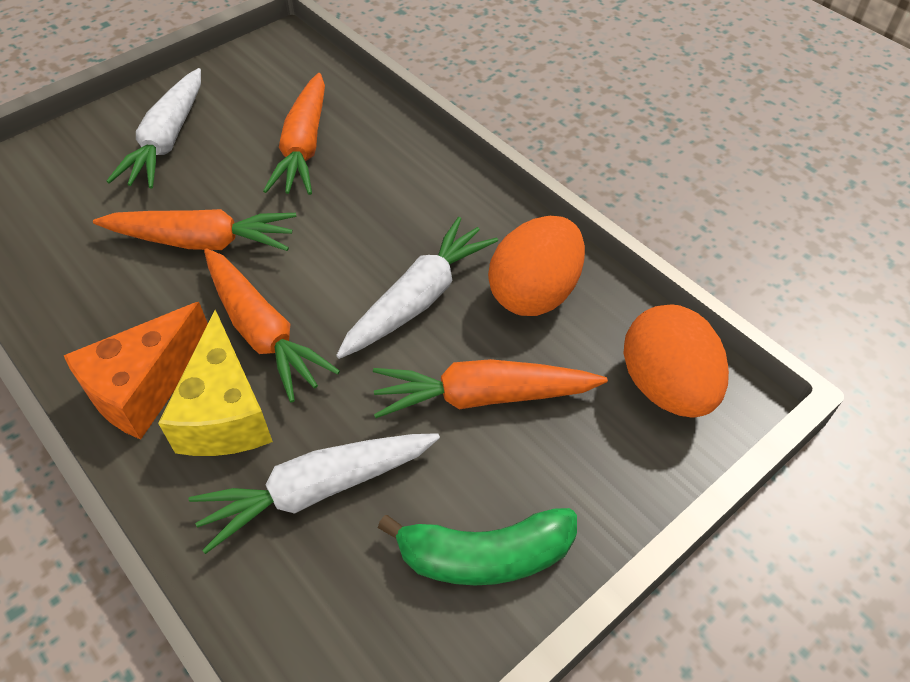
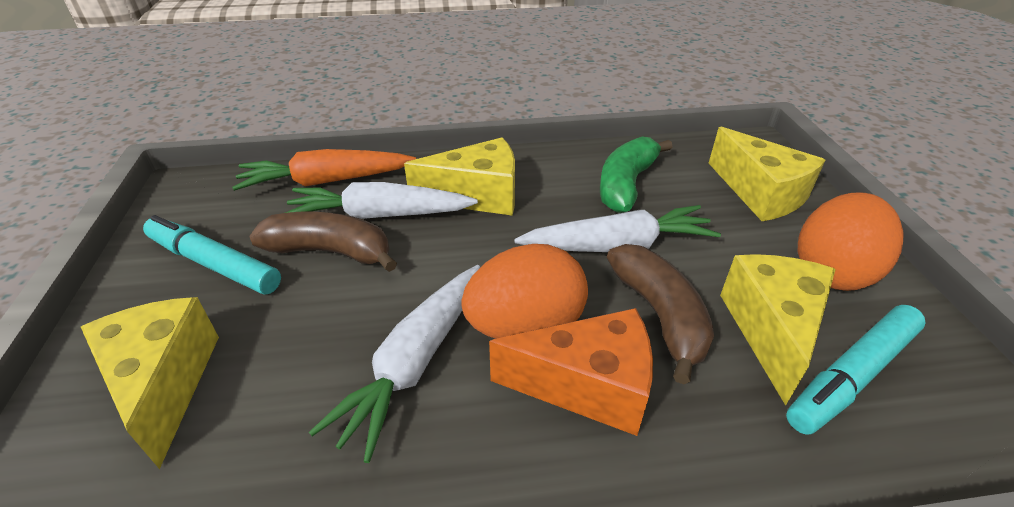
brown banana: none = 0 -> [249,212,397,272] [607,244,714,384] = 2
orange carrot: [93,209,296,251] [204,249,340,403] [263,73,325,195] [373,359,608,418] = 4 -> [232,149,416,191] = 1
turquoise marker: none = 0 -> [143,215,281,294] [786,305,926,435] = 2
yellow cheese: [158,310,273,456] = 1 -> [81,297,219,469] [404,137,515,216] [709,127,825,221] [720,254,836,406] = 4

